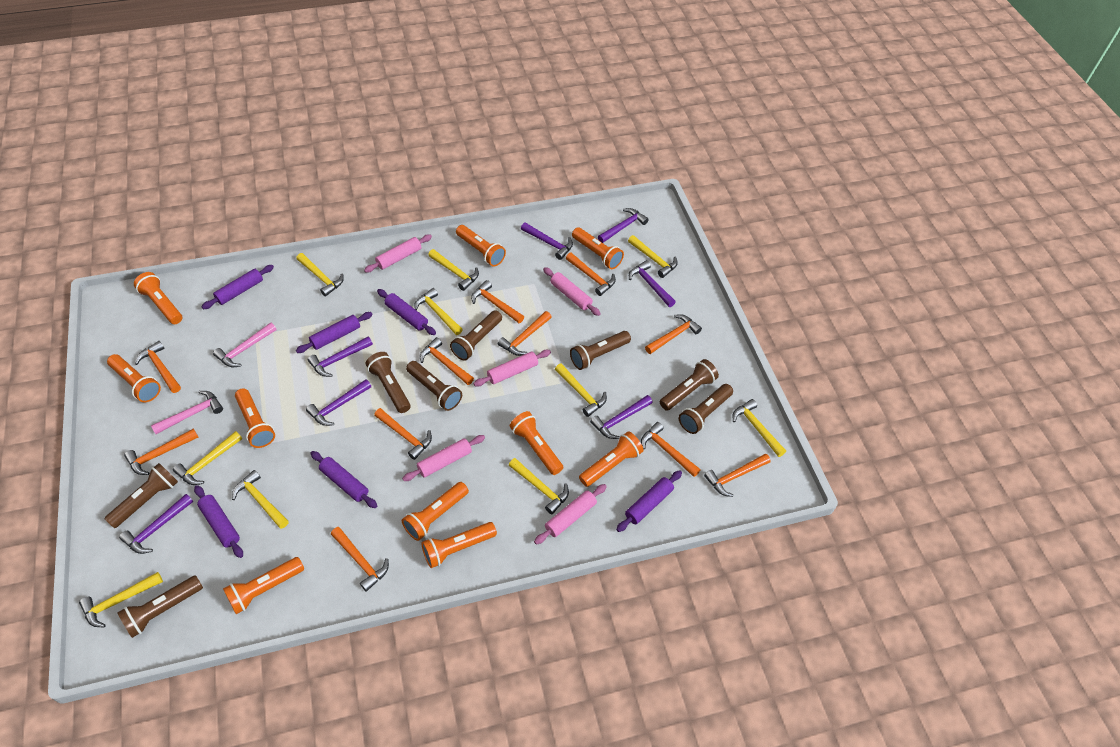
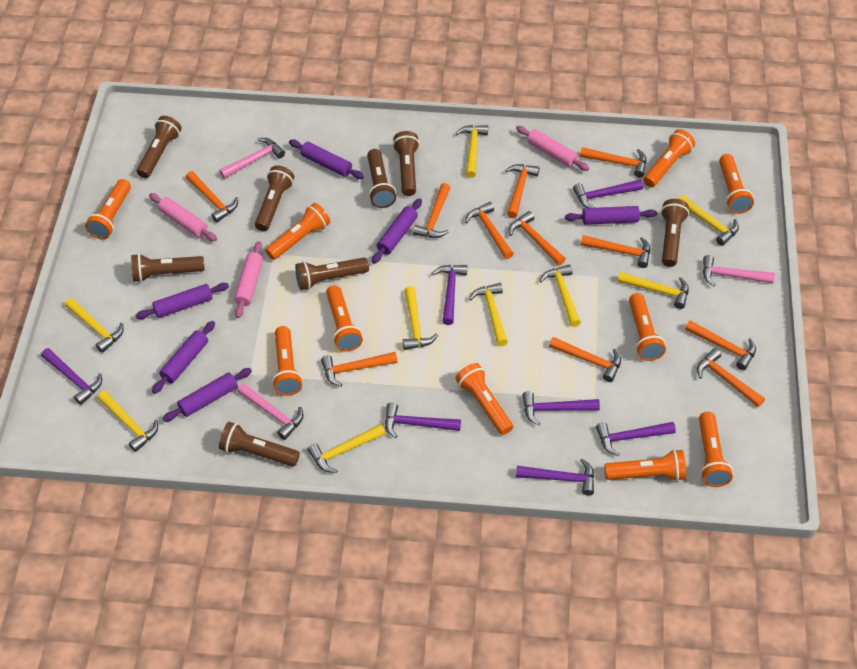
pink hammer: [151,391,223,434] [213,322,277,367] = 2 -> [219,138,285,179] [237,383,303,440] [703,255,775,286] = 3
pink rolling pin: [364,235,432,273] [402,435,485,481] [474,350,551,387] [534,484,607,545] [543,267,601,316] = 5 -> [149,193,217,241] [234,241,263,318] [516,126,589,171] = 3
yellow hammer: [79,572,163,628] [173,431,242,485] [232,470,289,529] [296,253,344,296] [414,288,463,335] [428,249,479,291] [509,458,569,514] [555,363,607,417] [628,235,678,278] [733,399,786,457] = 10 -> [65,298,124,353] [98,391,158,452] [308,424,386,473] [403,286,438,350] [456,125,488,178] [469,283,508,346] [539,265,581,327] [617,272,689,309] [678,195,739,246] = 9

